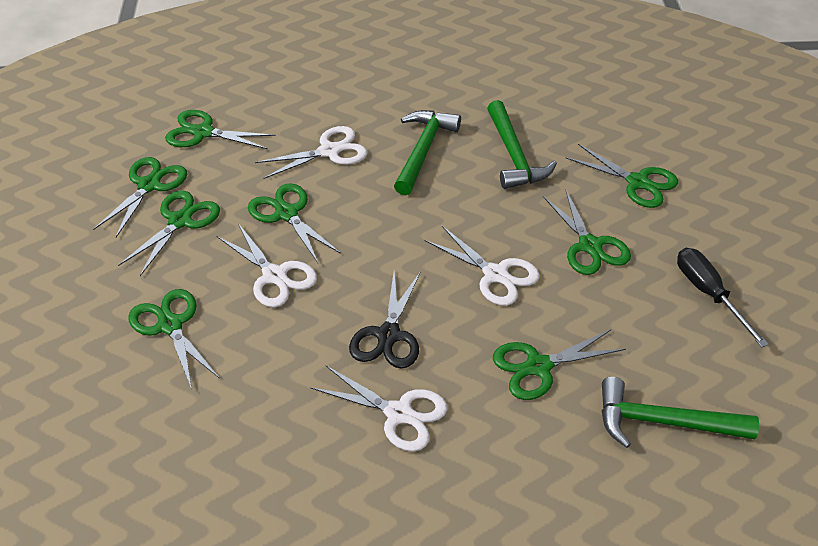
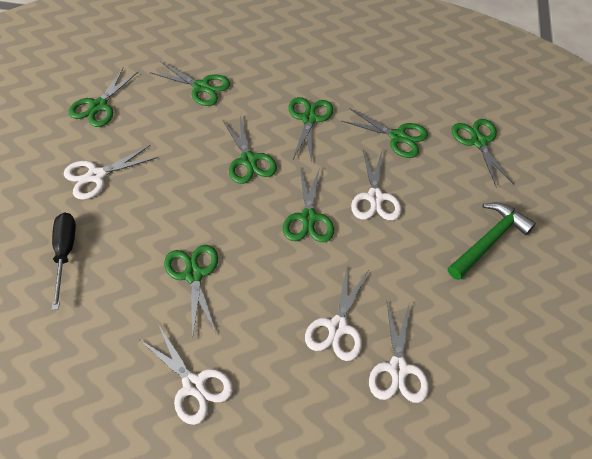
black scissors: [349,271,421,368] = 1 -> none = 0
green hammer: [394,110,461,195] [487,100,557,189] [601,377,759,448] = 3 -> [448,202,536,280] = 1
white scissors: [216,223,317,307] [255,126,367,179] [310,366,447,451] [424,226,540,306] = 4 -> [64,145,158,200] [140,324,233,425] [305,267,368,361] [351,150,401,220] [369,302,429,403] = 5

